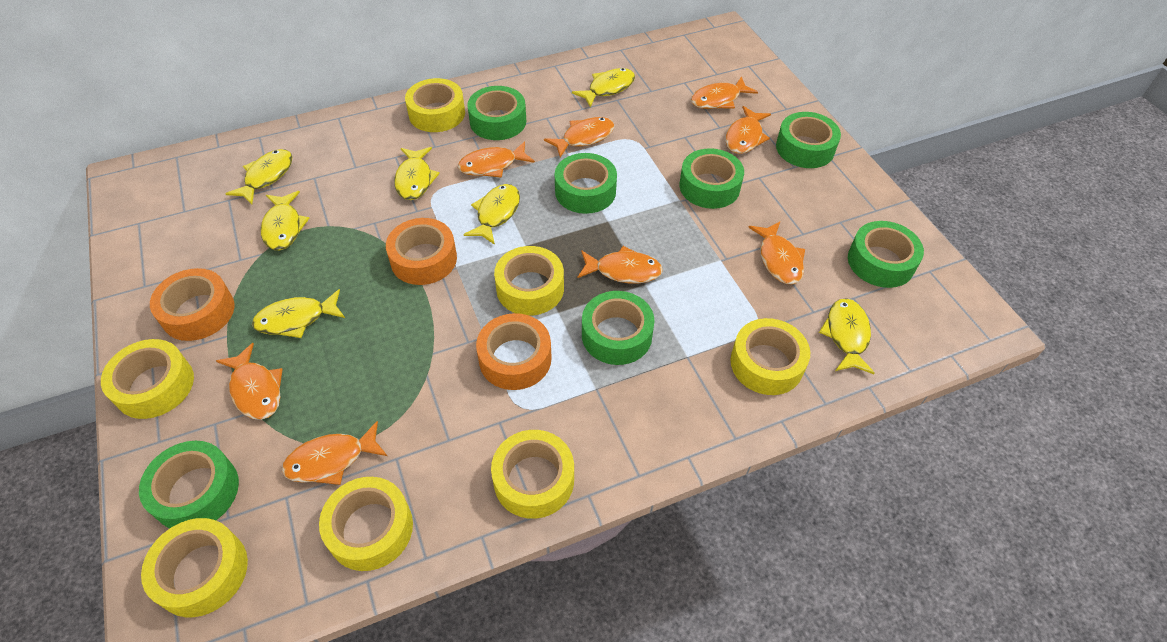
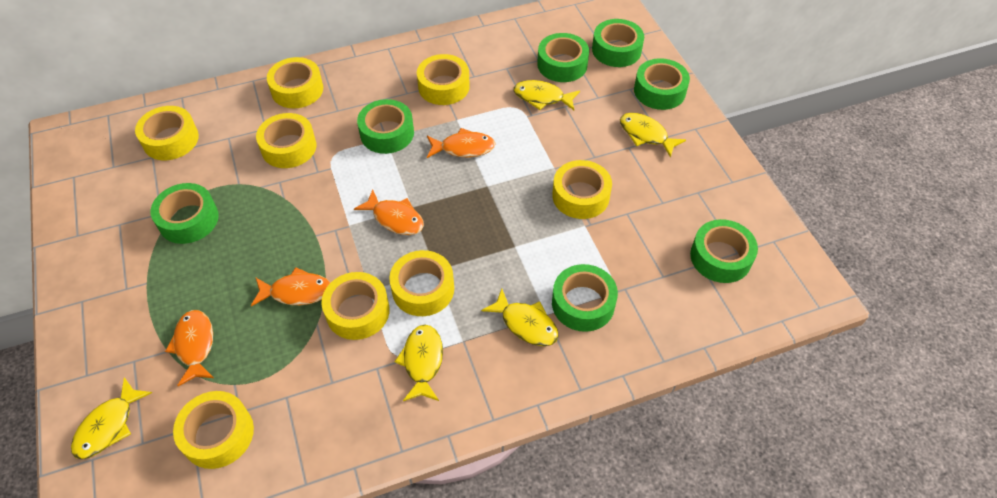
orange fish: [216,343,283,420] [282,421,387,485] [458,141,535,178] [544,117,614,157] [578,246,663,284] [691,76,758,109] [725,106,771,154] [748,222,805,284] = 8 -> [165,310,214,386] [251,267,331,306] [354,189,424,235] [427,128,496,158] = 4
orange tape: [150,268,235,341] [386,218,457,285] [476,313,552,390] = 3 -> none = 0
yellow fish: [225,149,292,205] [252,289,345,338] [261,191,310,250] [394,147,440,200] [463,184,520,245] [572,68,635,108] [819,298,875,374] = 7 -> [71,377,152,459] [394,325,443,401] [481,289,559,346] [514,80,580,110] [620,113,686,158] = 5
yellow tape: [101,339,194,419] [141,518,248,617] [319,477,413,571] [405,78,465,132] [491,430,574,519] [494,246,564,316] [730,318,810,395] = 7 -> [135,106,199,160] [173,391,254,469] [256,113,316,168] [267,57,323,108] [321,272,390,340] [389,250,454,316] [417,54,470,105] [552,160,612,219] = 8

